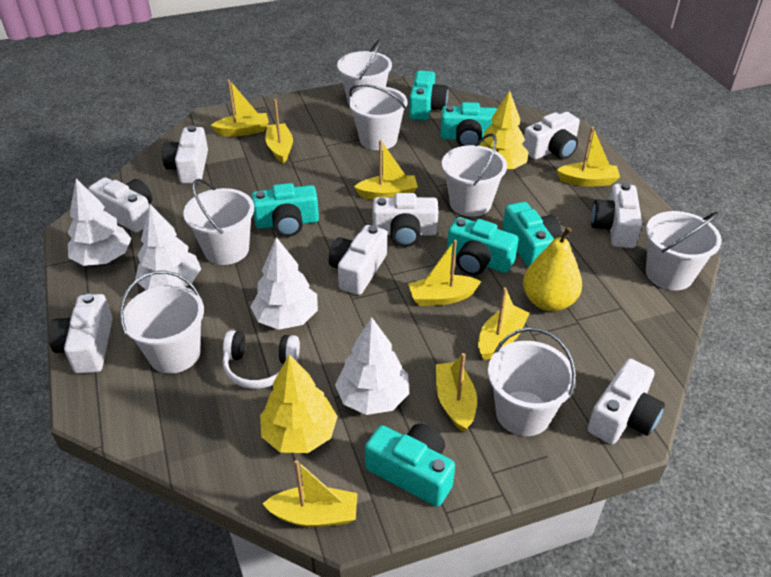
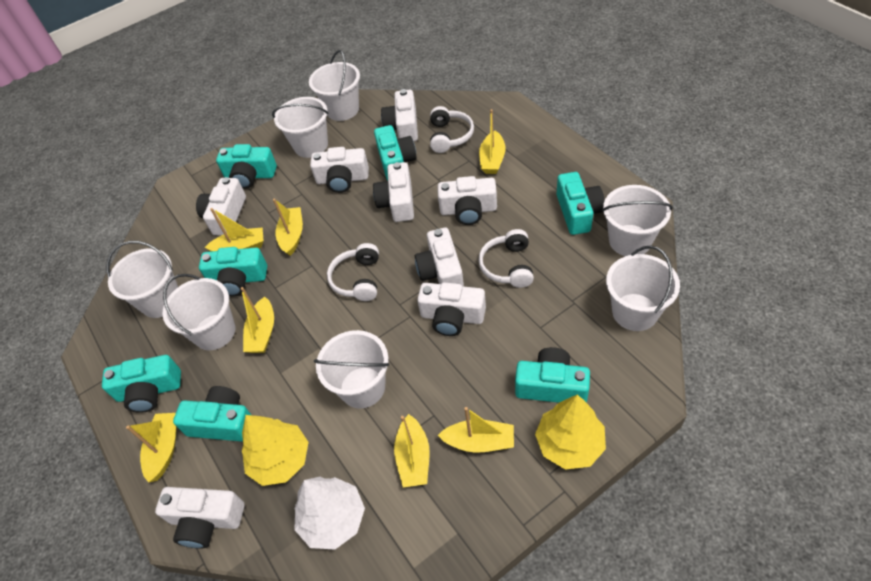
turquoise camera: [251,183,319,237] [365,424,455,507] [409,70,448,121] [440,102,497,146] [447,217,518,275] [503,202,562,267] = 6 -> [102,355,181,413] [173,386,251,442] [199,247,267,296] [216,144,277,189] [374,125,417,180] [515,347,590,403] [556,172,605,235] = 7
white headphones: [223,330,300,389] = 1 -> [327,243,379,301] [430,106,474,153] [478,229,534,288] = 3
white tree: [68,179,132,266] [135,204,201,290] [250,237,318,330] [335,317,409,415] = 4 -> [294,477,365,549] = 1
yellow boat: [211,79,269,137] [262,460,357,527] [265,99,293,164] [354,140,418,200] [408,239,481,306] [436,353,477,432] [478,287,530,360] [557,126,620,186] = 8 -> [126,413,177,483] [205,208,264,251] [241,287,274,353] [273,199,303,256] [394,414,430,487] [438,407,514,453] [479,109,506,174] = 7
yellow pear: [523,227,582,311] = 1 -> none = 0

